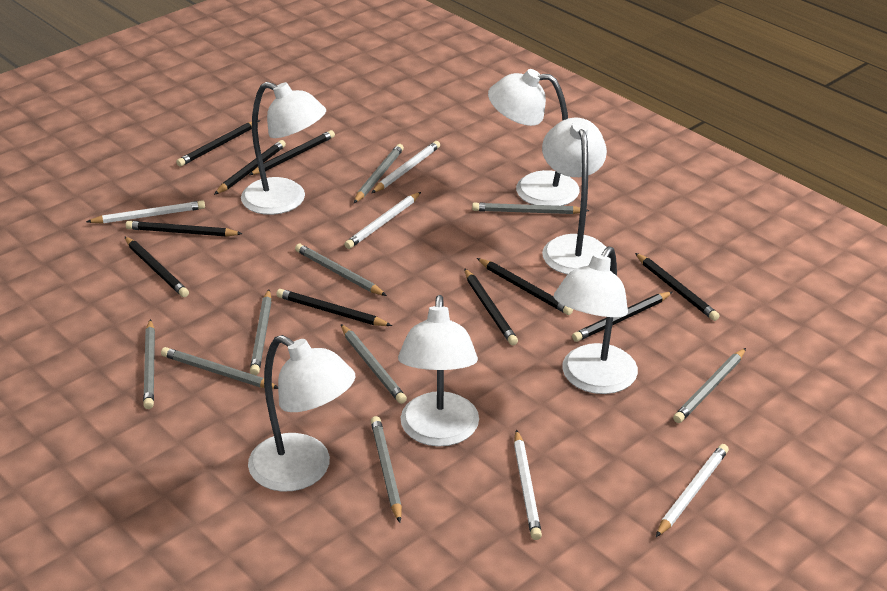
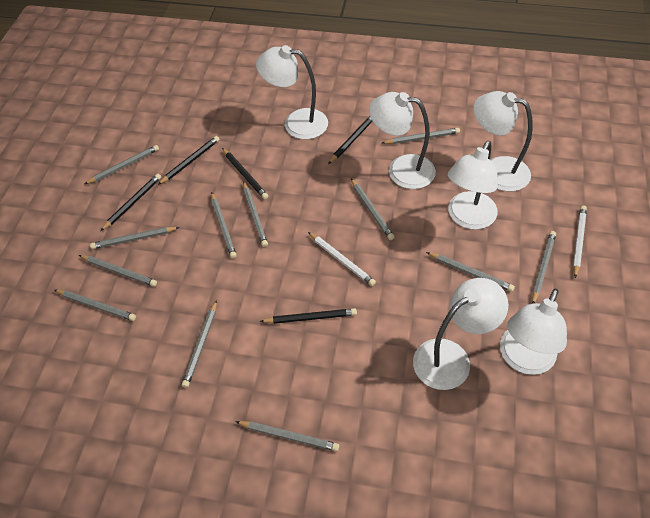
black pencil: [124,236,189,297] [126,221,243,237] [176,120,260,167] [214,140,286,195] [249,130,335,175] [276,289,392,326] [464,268,518,345] [477,258,573,315] [572,292,672,342] [635,253,720,321] = 10 -> [101,174,161,231] [158,136,220,185] [222,148,268,199] [260,308,357,324] [328,116,373,164] = 5
grey pencil: [143,319,155,409] [161,347,278,389] [250,290,272,375] [295,244,387,296] [341,324,407,404] [354,144,404,203] [371,416,402,523] [472,203,590,214] [673,348,746,423] = 9 -> [55,290,136,321] [79,255,157,287] [85,145,159,184] [90,227,180,249] [182,300,217,388] [211,192,237,259] [235,421,339,452] [243,181,268,247] [351,178,394,240] [382,128,460,144] [426,252,515,292] [532,231,556,304] = 12
white pencil: [86,200,205,224] [344,192,421,249] [371,141,440,193] [514,429,542,540] [656,444,729,537] = 5 -> [308,232,376,286] [573,206,587,278] = 2

